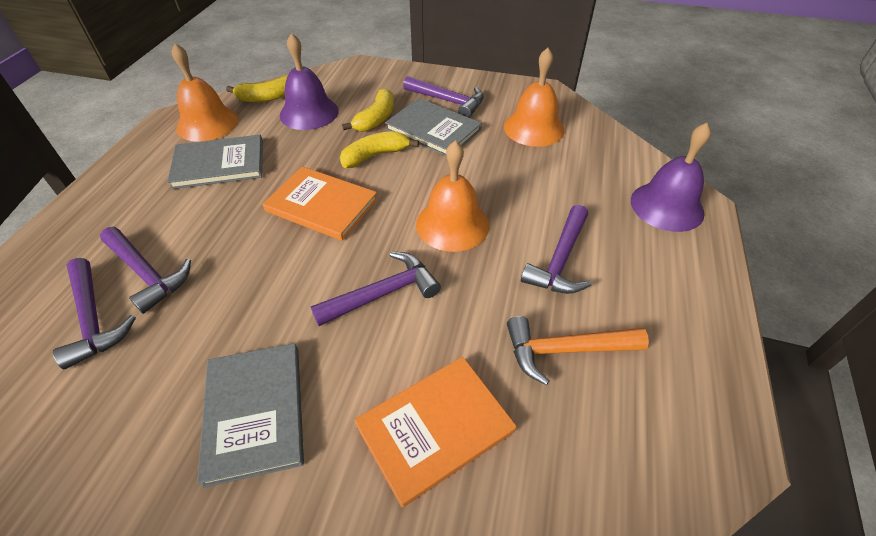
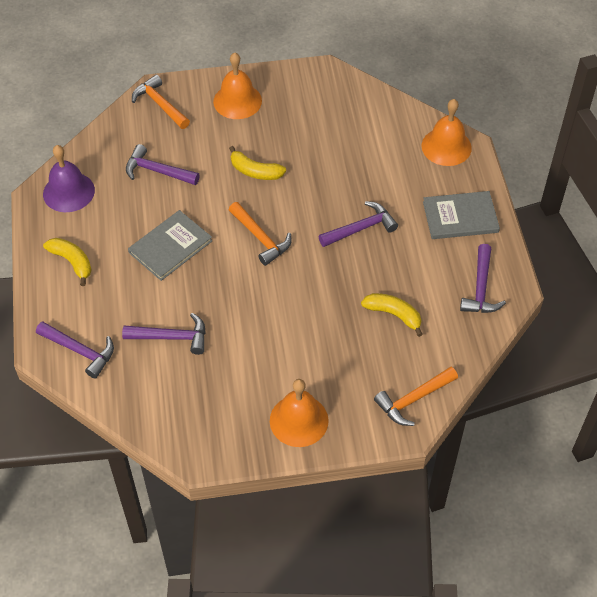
grey book: [167,135,263,189] [197,343,304,488] [385,98,482,156] = 3 -> [128,210,212,281] [423,191,500,239] = 2
orange book: [263,166,378,241] [354,357,516,507] = 2 -> none = 0
orange hammer: [507,316,649,385] = 1 -> [132,75,190,129] [229,202,292,266] [374,367,458,426] = 3
purple bell: [280,33,339,130] [631,123,711,232] = 2 -> [43,145,95,212] = 1

